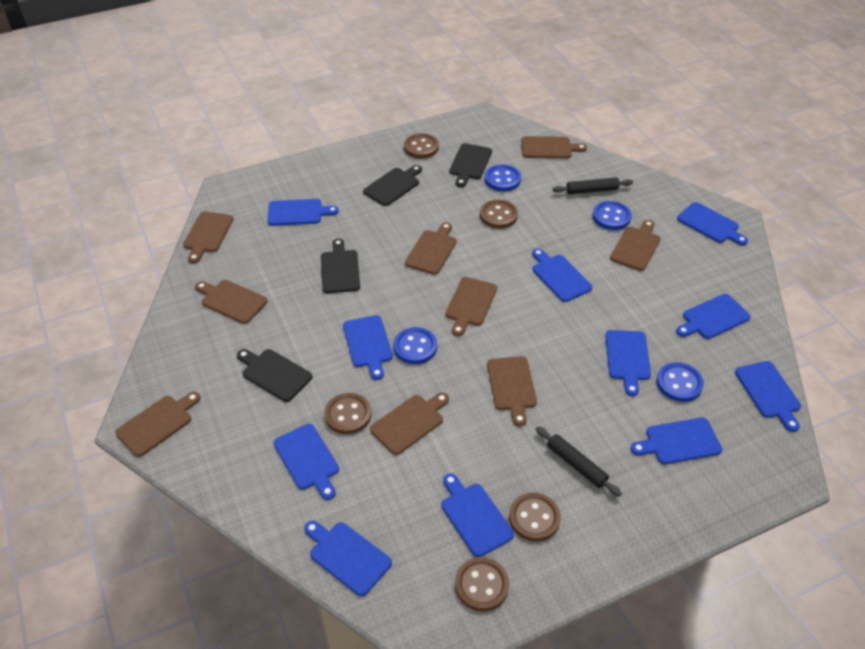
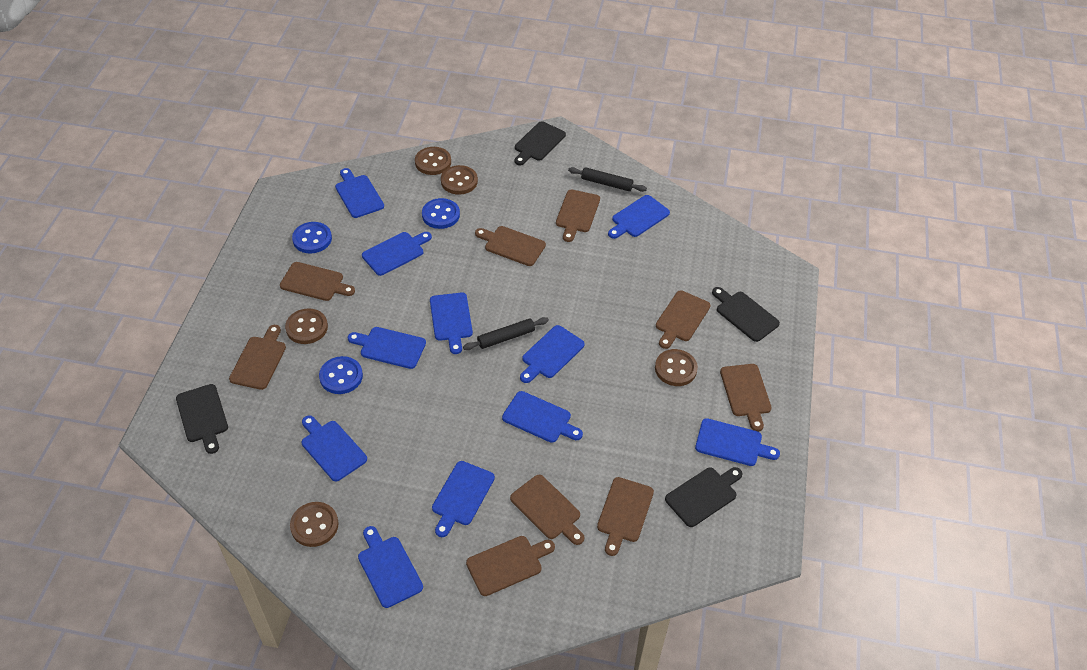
blue button: [393,327,437,364] [485,164,521,191] [593,201,632,230] [656,362,704,402] = 4 -> [292,222,332,253] [319,356,363,394] [422,198,460,229] = 3

